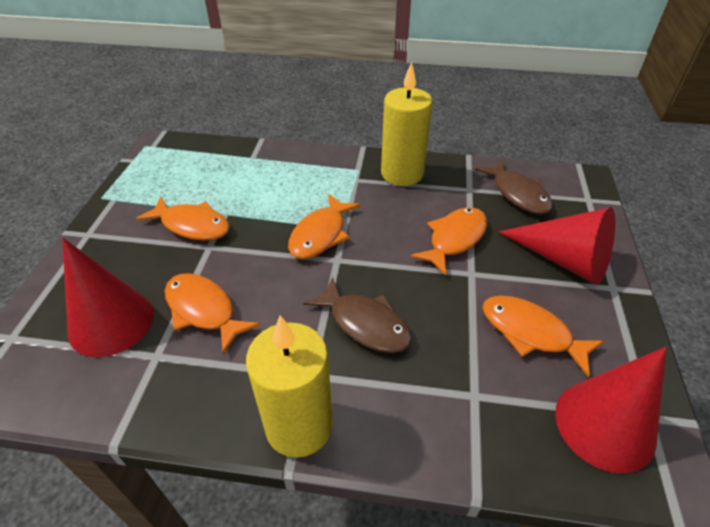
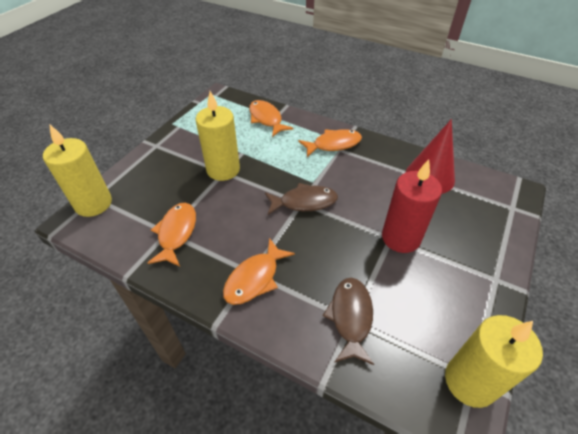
orange fish: [136,196,230,241] [165,273,261,355] [288,194,361,259] [410,207,487,276] [482,295,604,377] = 5 -> [148,203,196,266] [223,238,295,305] [249,100,294,137] [298,129,362,157] = 4
red candle: none = 0 -> [382,159,442,253] = 1
red cone: [62,238,154,357] [498,207,615,285] [555,347,667,474] = 3 -> [405,119,455,194] = 1
yellow candle: [246,316,333,458] [381,62,433,186] = 2 -> [43,124,112,217] [196,91,240,181] [445,315,543,408] = 3

